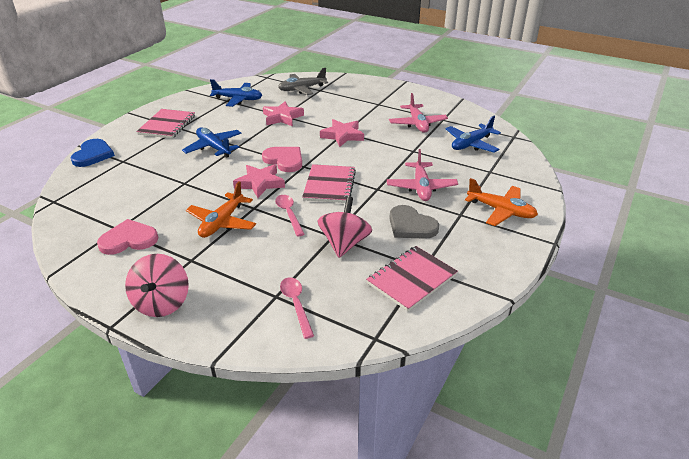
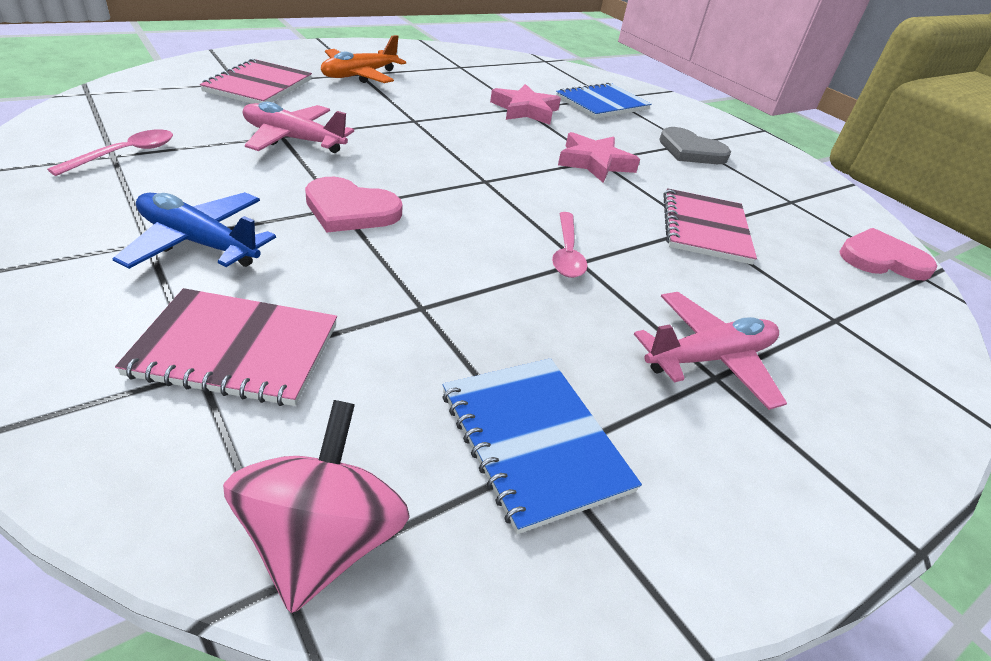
blue heart: [71,139,115,167] = 1 -> none = 0
blue notebook: none = 0 -> [442,358,642,534] [556,82,651,119] = 2
blue plane: [182,127,242,158] [210,79,262,107] [446,116,501,153] = 3 -> [112,192,276,269] = 1
grey plane: [278,68,328,95] = 1 -> none = 0
orange plane: [186,181,256,238] [465,178,538,226] = 2 -> [321,35,406,83] = 1
pink spinning top: [125,254,189,317] [317,196,372,258] = 2 -> [223,400,410,613] = 1
pink star: [233,164,285,198] [263,101,304,126] [320,119,364,147] = 3 -> [490,84,561,125] [558,132,640,183] = 2

